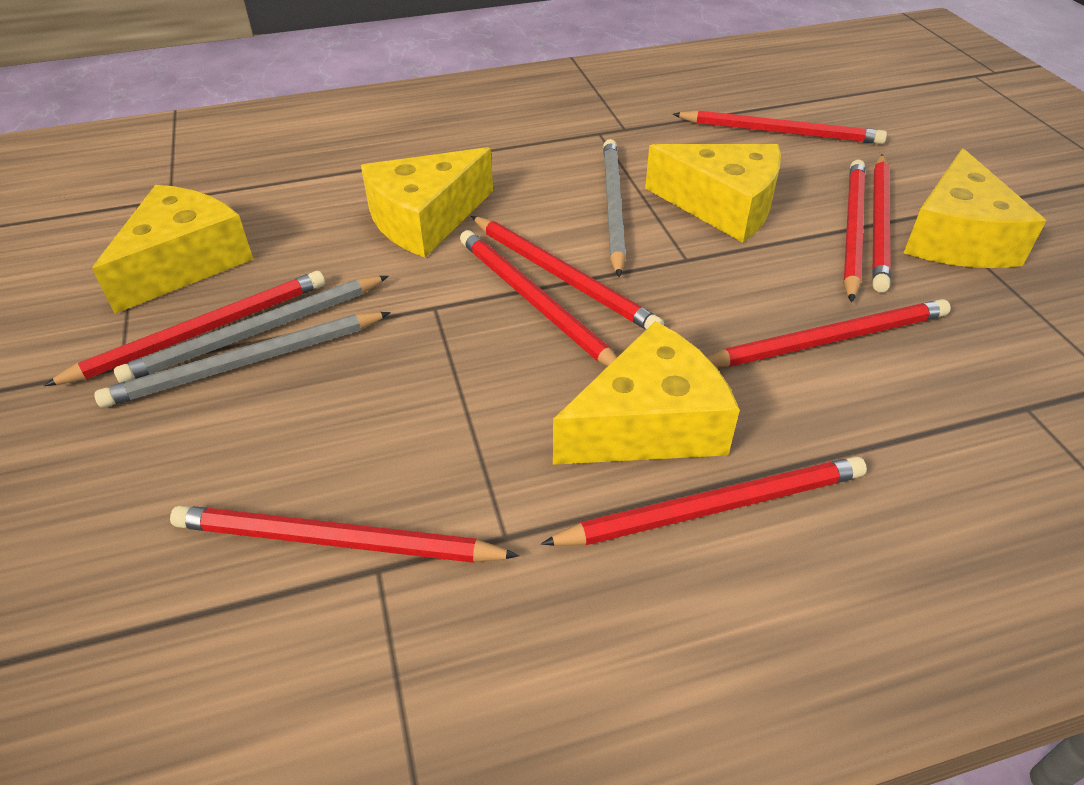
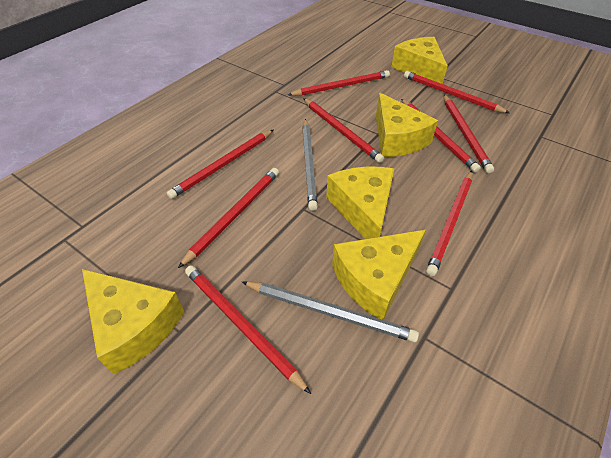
grey pencil: [94,312,391,408] [114,276,389,383] [603,139,626,277] = 3 -> [242,281,419,343] [302,119,318,211] = 2

